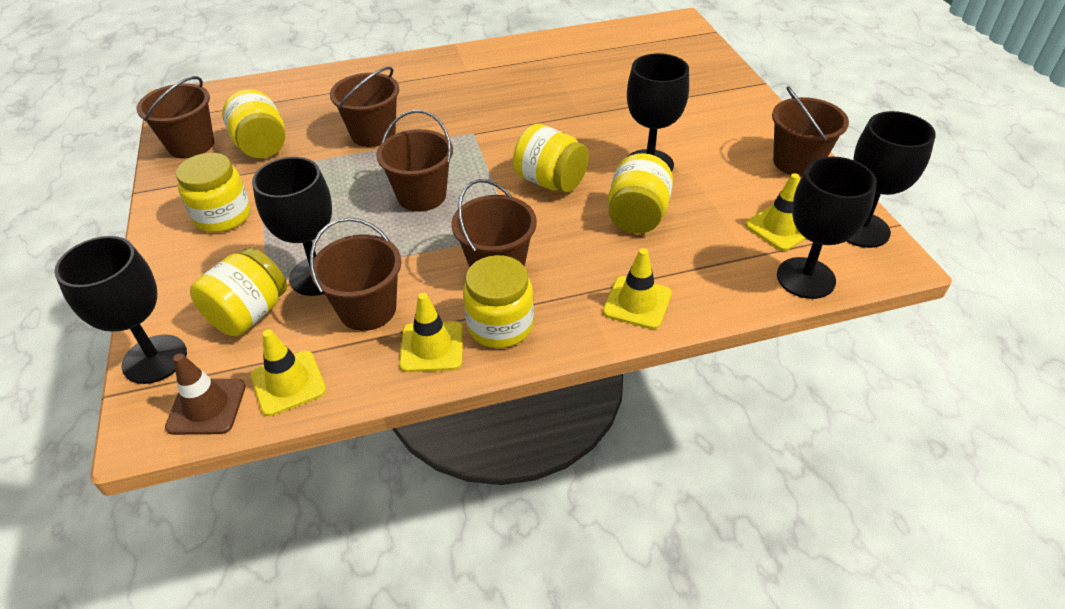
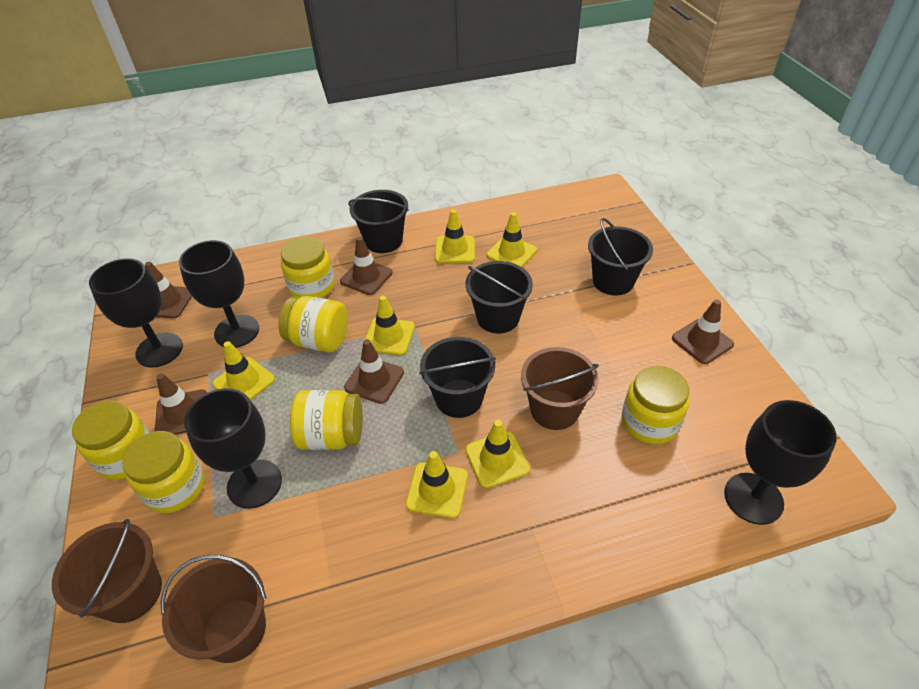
black bucket: none = 0 -> [348,190,409,253] [419,337,496,418] [466,261,533,333] [588,218,653,295] = 4
black goblet: [55,236,187,384] [252,157,332,296] [627,53,689,172] [777,157,877,299] [846,111,936,248] = 5 -> [89,258,183,367] [179,240,259,348] [184,388,282,509] [724,400,837,525] = 4
brown bucket: [137,76,214,158] [310,217,401,331] [330,67,399,147] [376,110,453,212] [452,179,537,268] [772,86,849,177] = 6 -> [52,519,162,623] [161,555,267,663] [521,347,599,430] = 3
brown traffic cone: [165,353,246,435] = 1 -> [145,262,192,319] [155,373,207,435] [340,236,393,295] [344,339,404,404] [672,300,734,364] = 5
yellow traffic cone: [251,329,326,416] [399,293,463,372] [603,248,672,329] [745,173,806,251] = 4 -> [212,341,275,400] [365,296,415,356] [405,451,468,519] [435,209,475,263] [465,420,530,488] [487,212,537,267] = 6

